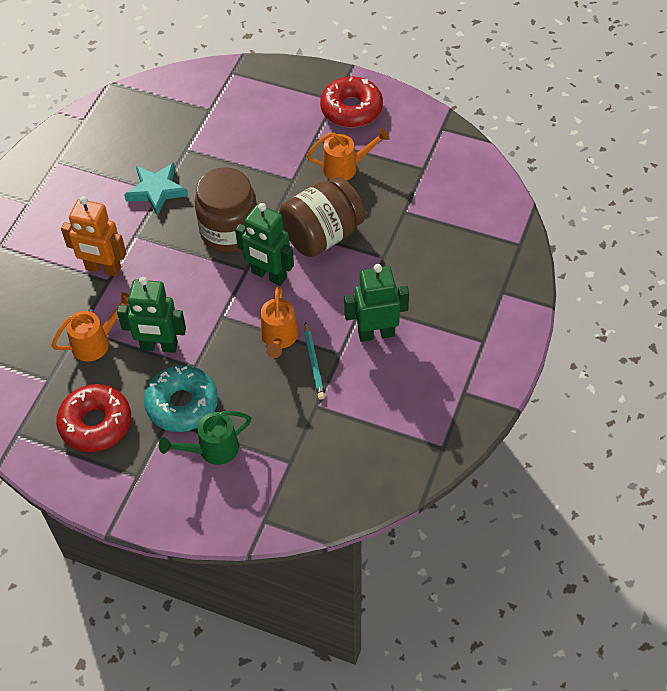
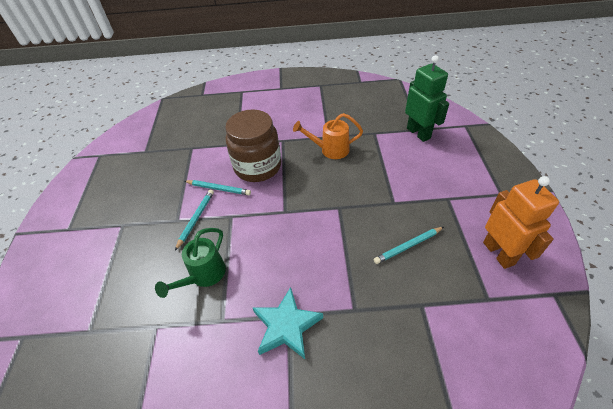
brown jar: [195,167,257,252] [279,177,365,257] = 2 -> [225,109,281,182] = 1
green robot: [117,277,186,353] [235,203,294,286] [344,264,409,342] = 3 -> [405,55,449,142] = 1
orange watering can: [51,292,129,362] [261,286,298,358] [307,128,390,180] = 3 -> [293,113,363,159] = 1
red donut: [56,384,131,452] [320,77,383,127] = 2 -> none = 0
turquoise donut: [144,365,218,432] = 1 -> none = 0
turquoise pencil: [304,322,325,400] = 1 -> [175,189,214,251] [185,180,251,195] [374,227,444,264] = 3

